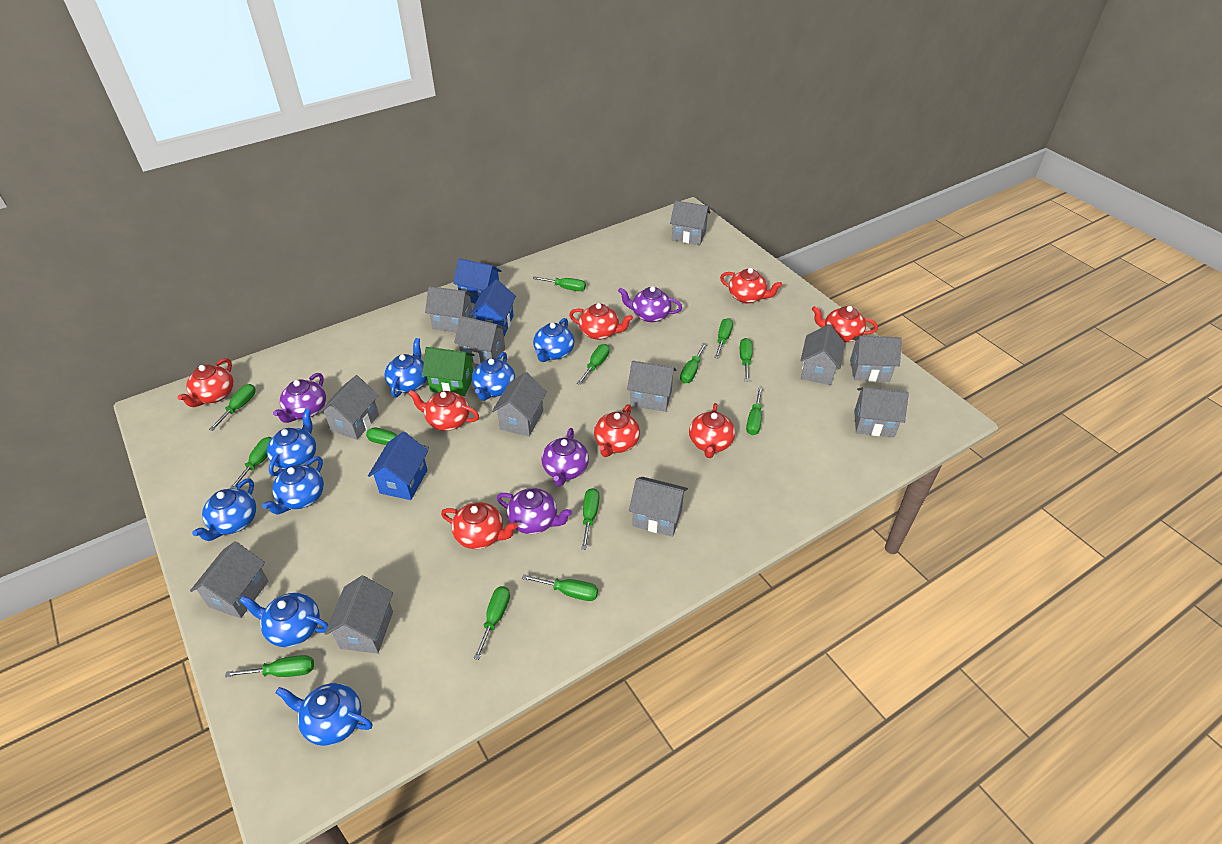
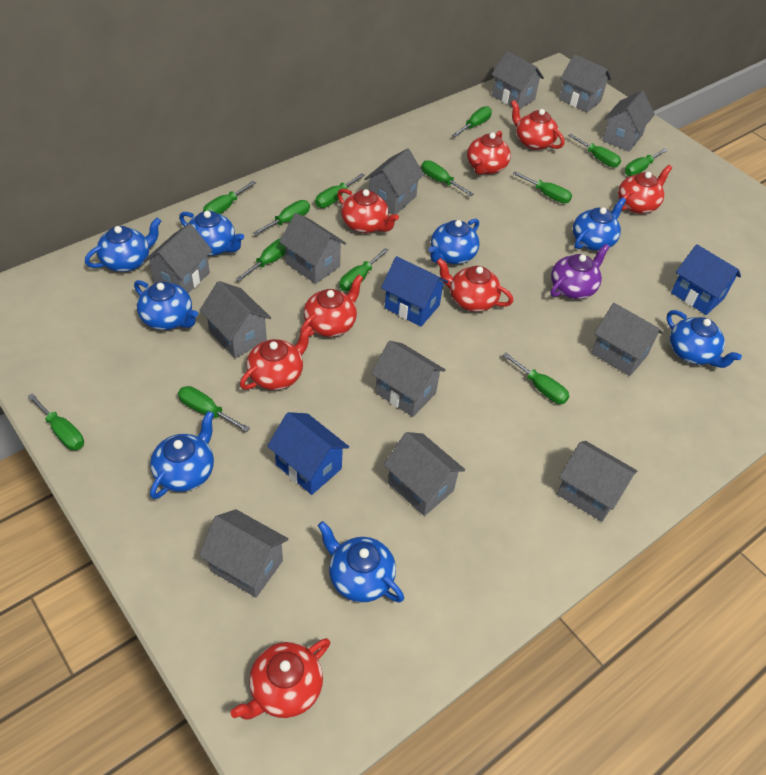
green house: [422,347,474,396] = 1 -> none = 0
purple teapot: [273,373,326,423] [497,488,572,534] [541,428,589,486] [618,286,682,322] = 4 -> [550,244,610,299] = 1

